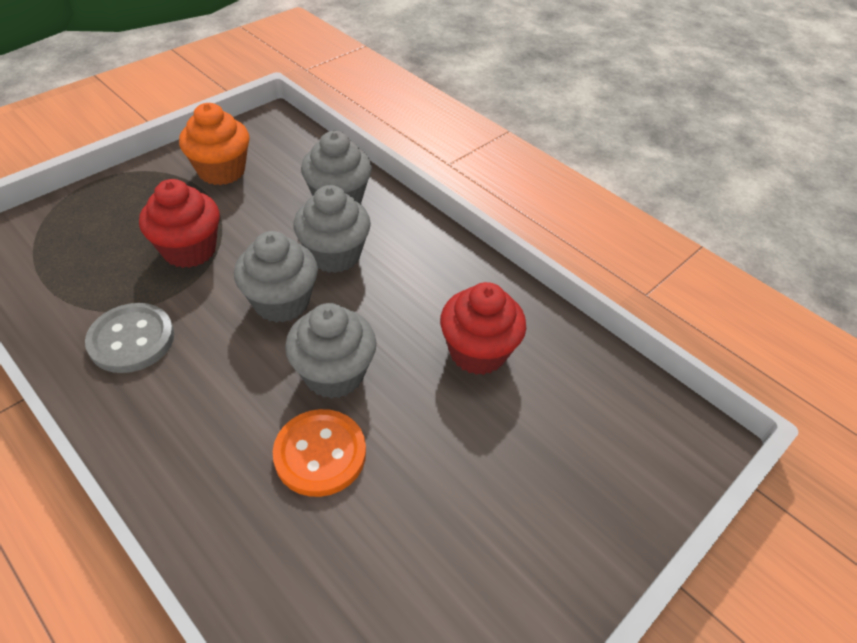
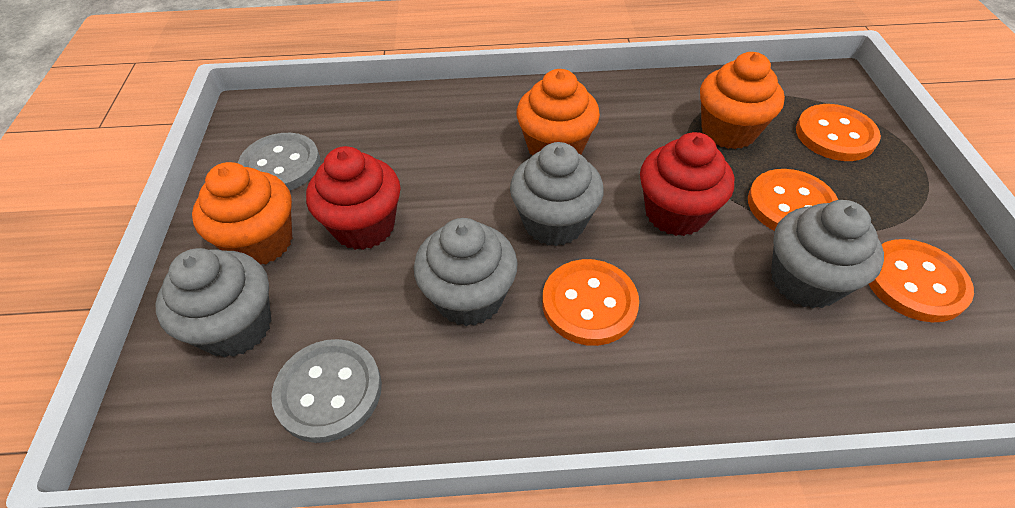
grey button: [85,303,174,373] = 1 -> [238,133,320,190] [272,339,382,443] = 2
orange button: [273,409,366,497] = 1 -> [542,259,639,346] [748,169,838,231] [796,104,881,161] [869,239,974,322] = 4
orange cupcake: [179,103,250,185] = 1 -> [192,162,292,265] [516,69,600,156] [700,52,785,149] = 3

